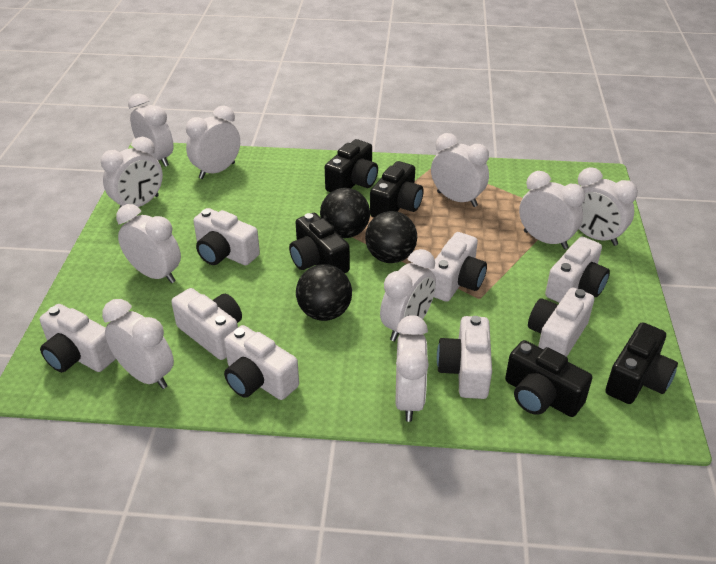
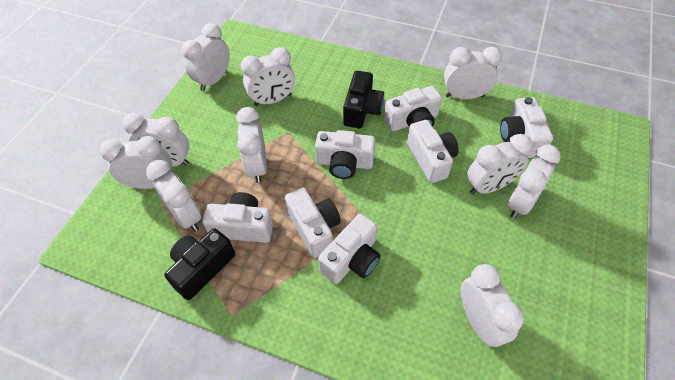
black ball: [296,264,352,321] [320,188,370,238] [365,211,417,263] = 3 -> none = 0
black camera: [289,213,350,273] [325,139,378,192] [370,161,423,217] [505,340,592,417] [605,322,678,404] = 5 -> [164,228,235,300] [343,71,384,128] = 2
white camera: [40,304,116,372] [171,288,242,360] [193,208,260,266] [224,325,299,400] [430,232,487,302] [437,316,492,399] [528,287,594,357] [545,237,610,303] = 8 -> [202,192,273,243] [285,188,341,258] [315,130,375,179] [318,214,381,284] [384,86,442,131] [407,120,459,183] [500,97,553,158] = 7

